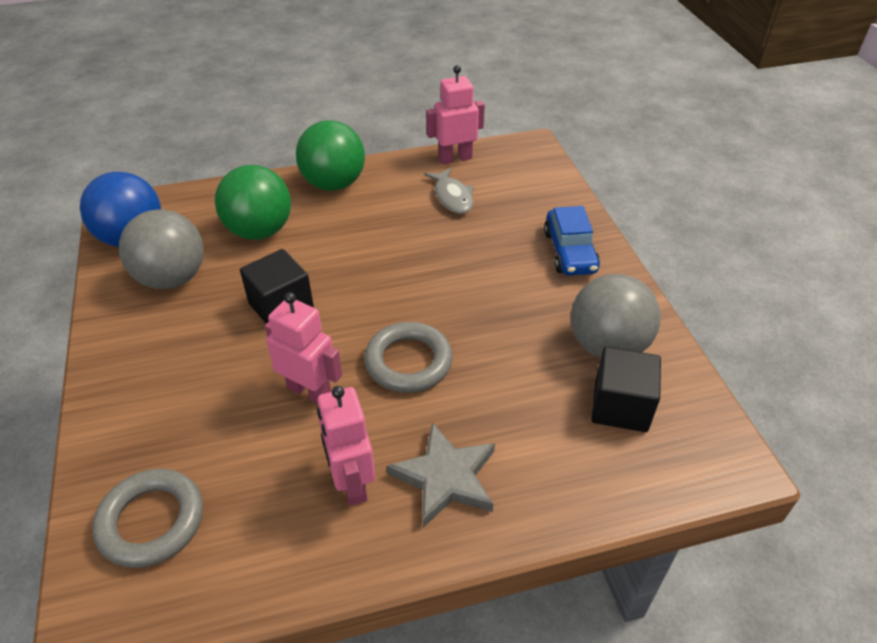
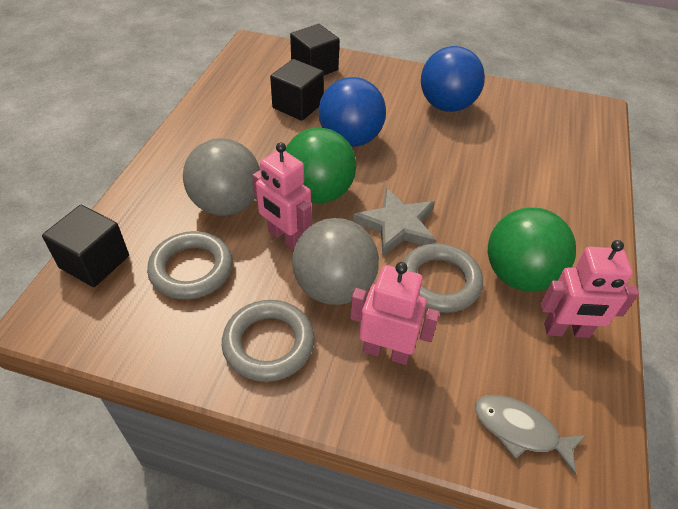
black cube: [240,249,314,324] [591,347,661,432] = 2 -> [42,205,129,287] [270,59,324,121] [290,24,339,75] = 3
blue ball: [80,172,161,247] = 1 -> [318,77,386,147] [421,46,485,112] = 2
blue car: [544,206,600,276] = 1 -> none = 0
grey ring: [93,469,203,568] [364,322,452,393] = 2 -> [147,231,233,300] [222,300,315,382] [403,243,483,313] = 3

